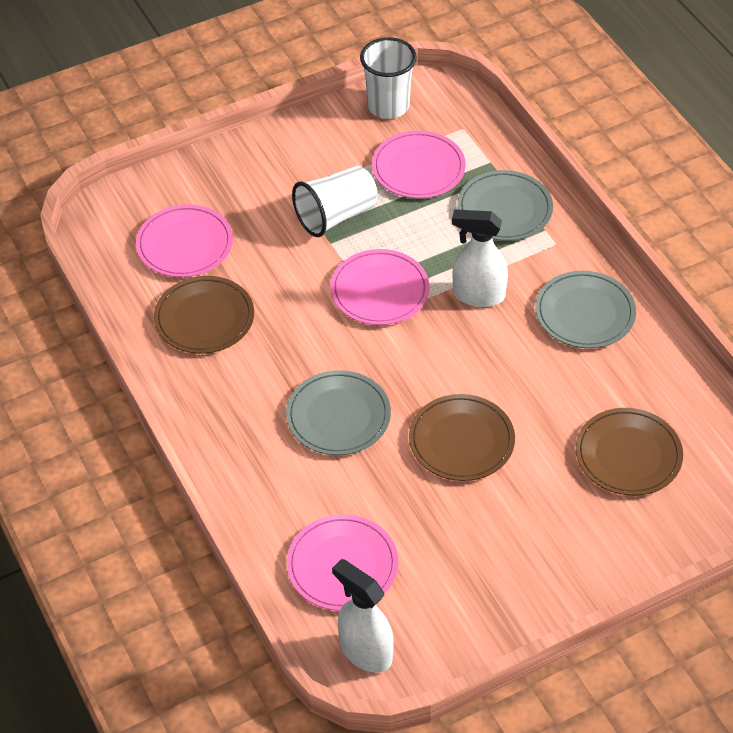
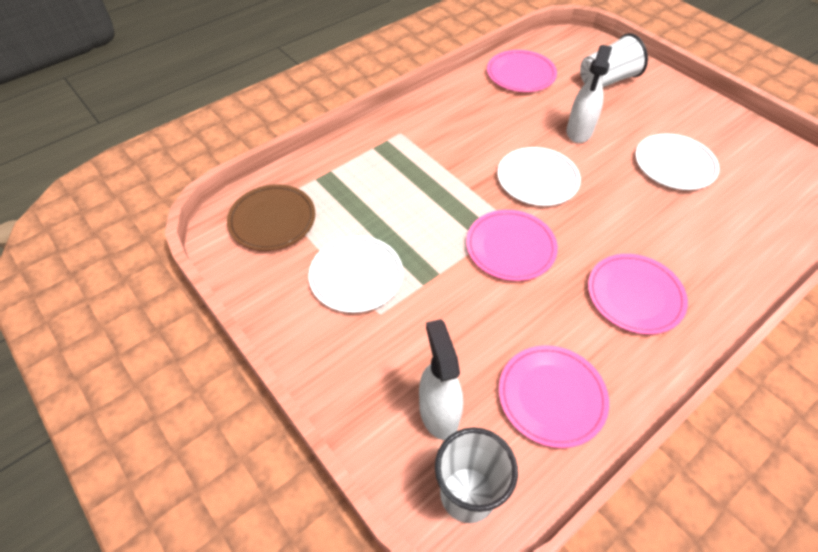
brown plate: [154,276,254,354] [409,394,515,481] [576,408,683,496] = 3 -> [227,184,315,251] = 1
grey plate: [286,370,391,455] [457,170,553,241] [535,271,636,348] = 3 -> none = 0
white plate: none = 0 -> [309,236,403,313] [497,147,581,206] [635,133,720,190] = 3

